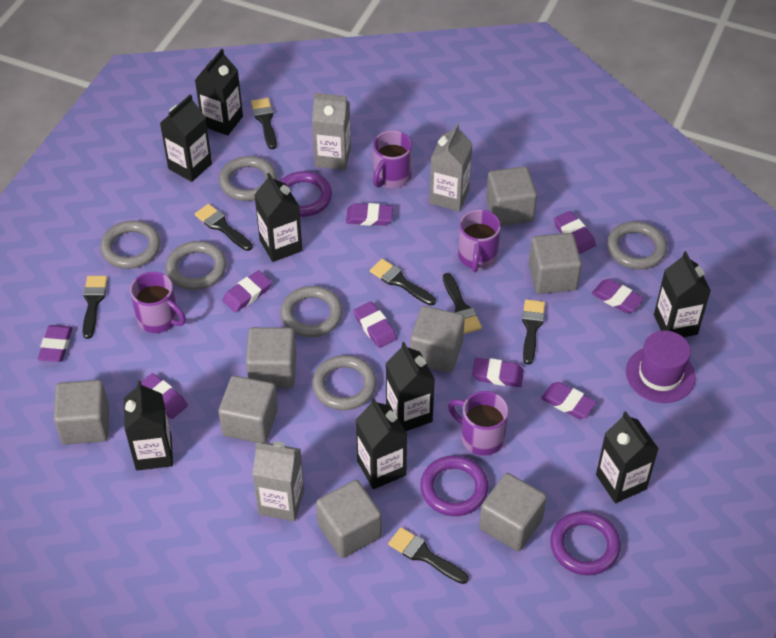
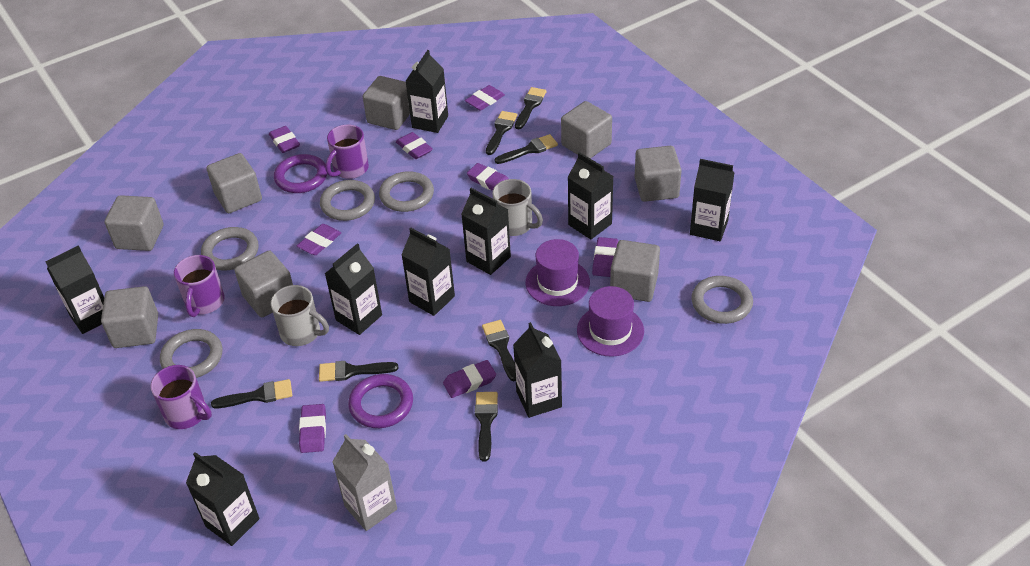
black carton: [124,381,173,471] [160,94,212,182] [195,49,243,136] [254,173,302,262] [356,397,407,489] [386,342,435,431] [596,411,659,503] [654,251,711,337] = 8 -> [45,246,104,334] [186,452,260,546] [325,244,382,335] [401,228,455,316] [406,50,448,133] [461,188,511,275] [513,322,562,418] [567,152,614,239] [690,159,734,241] = 9
grey carton: [252,441,304,521] [312,93,351,170] [429,123,473,211] = 3 -> [332,434,397,531] = 1
grey mug: none = 0 -> [271,285,329,346] [493,179,543,236] = 2
grey ring: [100,221,161,269] [166,241,226,290] [219,156,277,201] [281,286,343,337] [312,355,377,410] [607,221,667,270] = 6 -> [160,329,222,378] [201,227,259,271] [320,180,375,221] [379,171,434,212] [691,276,753,324] = 5
purple eraser: [38,325,73,362] [136,373,188,419] [223,270,272,312] [346,203,393,226] [354,302,397,348] [472,358,524,387] [541,382,597,419] [554,211,596,254] [592,279,644,313] = 9 -> [269,126,300,153] [297,224,341,255] [299,404,326,453] [396,132,433,159] [443,360,496,398] [465,85,505,111] [467,163,509,191] [592,237,618,277] = 8
purple hat: [626,331,696,403] = 1 -> [525,239,590,306] [577,286,644,357] = 2
purple mug: [130,272,186,333] [373,130,412,188] [448,391,508,456] [458,209,501,272] = 4 -> [151,365,212,429] [174,255,225,317] [325,125,369,179] = 3
purple ring: [280,171,332,217] [420,456,489,516] [550,511,621,575] = 3 -> [274,154,327,193] [348,374,413,428] = 2

